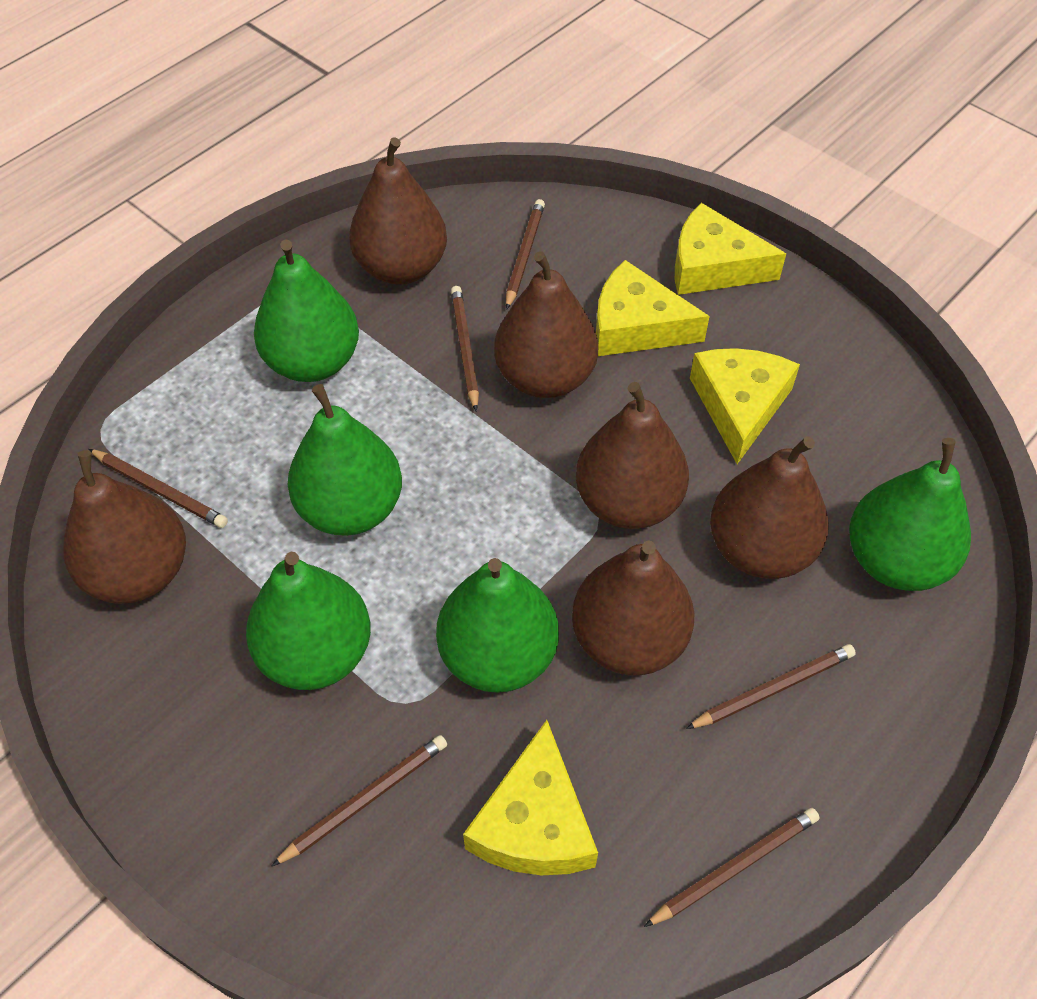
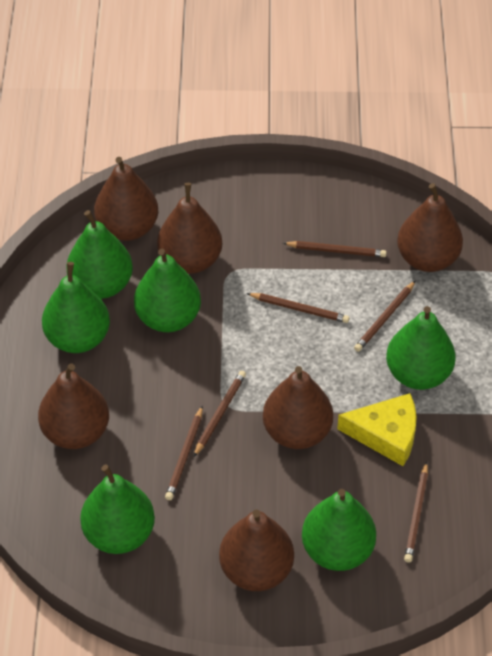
green pear: [246,552,371,690] [254,239,359,382] [288,384,402,536] [436,558,559,693] [849,438,971,591] = 5 -> [42,262,110,353] [66,210,133,299] [80,465,155,554] [134,249,201,332] [302,489,376,571] [386,306,456,390] = 6
yellow cheese: [463,720,598,875] [596,260,710,356] [675,203,786,295] [690,348,800,464] = 4 -> [337,393,417,466] = 1

